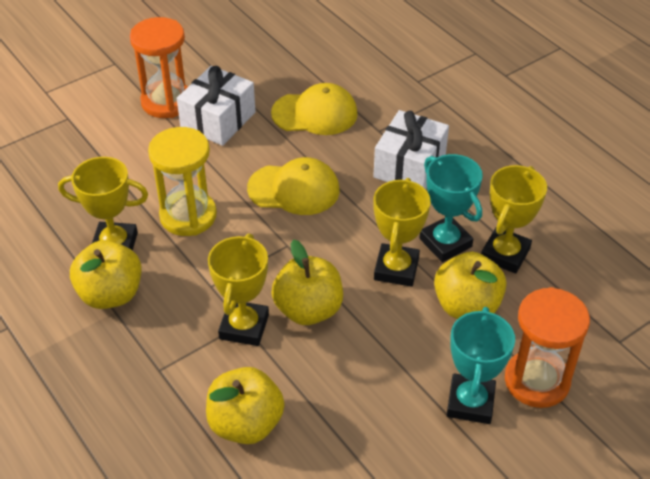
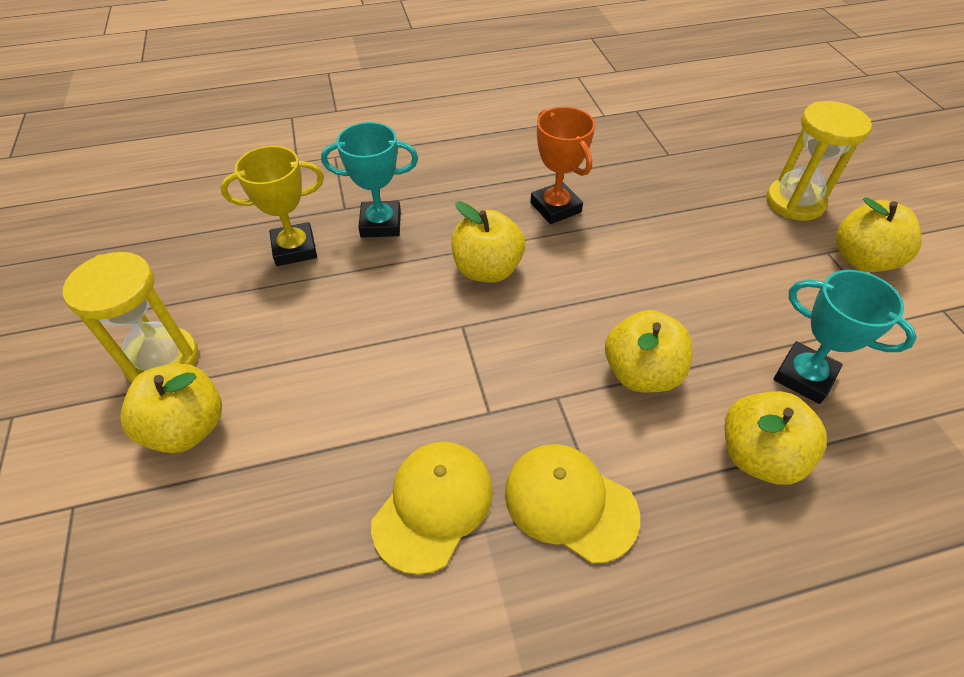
orange hourglass: [130,17,188,118] [505,287,590,408] = 2 -> none = 0
orange trophy: none = 0 -> [530,107,595,224] = 1
white gift: [177,66,256,146] [373,110,449,189] = 2 -> none = 0
yellow apple: [70,240,142,309] [206,367,285,444] [271,239,343,325] [434,252,506,319] = 4 -> [120,363,222,453] [451,201,525,283] [605,310,693,392] [724,391,827,485] [836,197,922,272] = 5
yellow hourglass: [148,127,217,236] = 1 -> [63,252,198,383] [766,101,872,221] = 2
yellow trophy: [58,157,148,251] [208,233,269,346] [373,178,431,287] [481,165,547,274] = 4 -> [220,146,324,266] = 1

